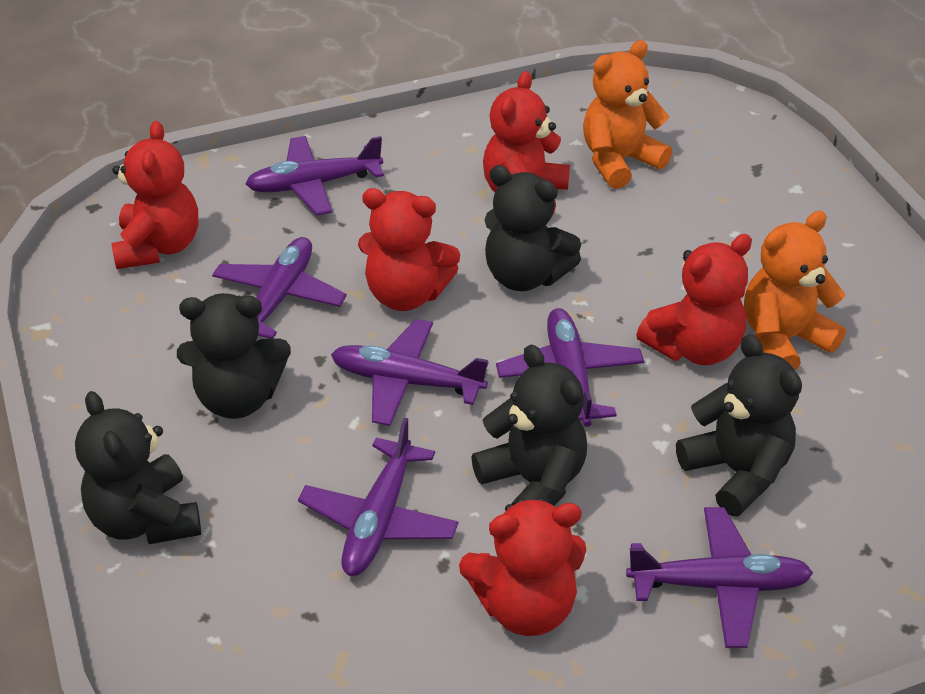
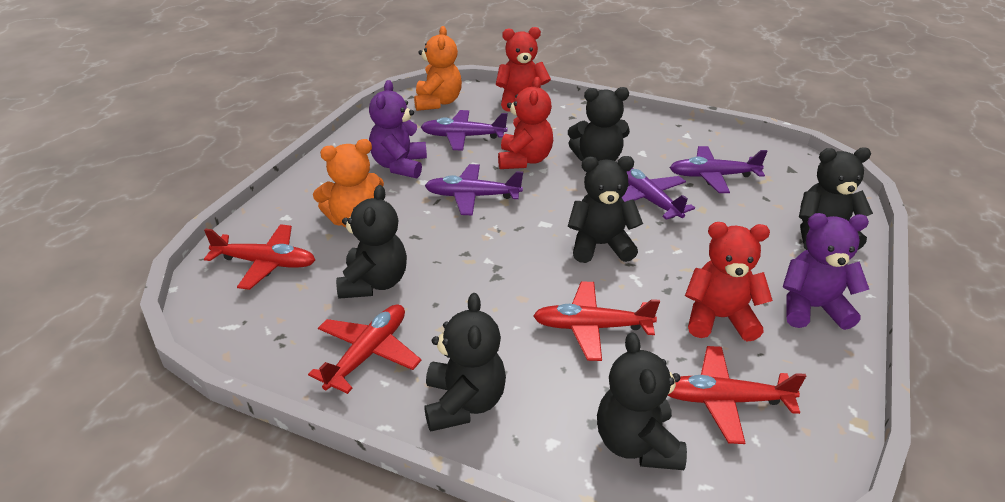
black teddy bear: [75,391,201,544] [177,293,291,419] [471,345,587,506] [484,165,581,291] [676,334,802,517] = 5 -> [336,185,407,299] [424,293,506,432] [568,87,630,161] [568,156,643,263] [597,332,687,470] [799,147,873,250] = 6
purple plane: [212,237,347,339] [246,136,384,215] [298,418,459,576] [331,319,489,426] [496,308,644,427] [626,507,813,648] = 6 -> [421,110,508,151] [425,164,523,215] [622,168,695,220] [670,146,768,193] = 4
purple teddy bear: none = 0 -> [369,80,427,178] [783,213,869,330] = 2
red plane: none = 0 -> [204,224,315,290] [308,304,421,394] [533,282,660,361] [668,346,806,444] = 4
red teddy bear: [111,121,198,269] [358,188,460,311] [459,498,586,636] [483,71,570,216] [636,234,752,365] = 5 -> [496,27,551,112] [498,77,553,169] [685,222,773,342] = 3

